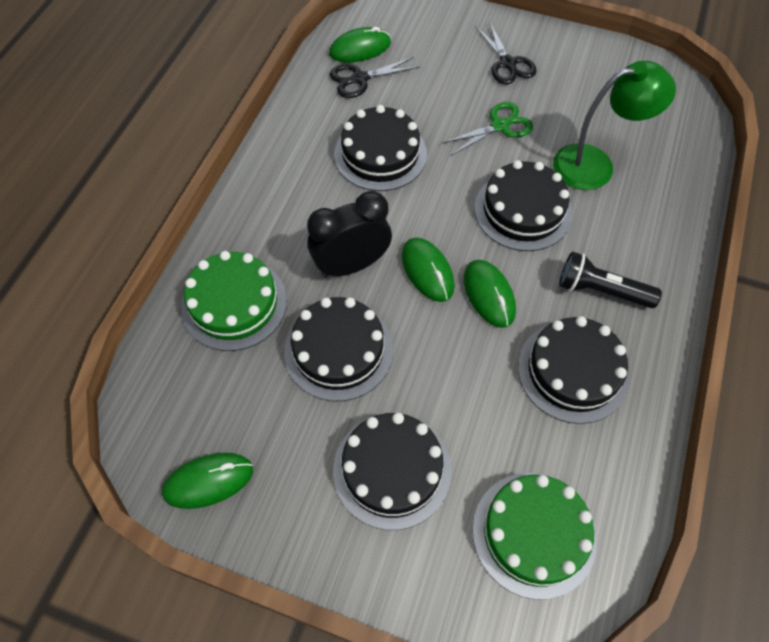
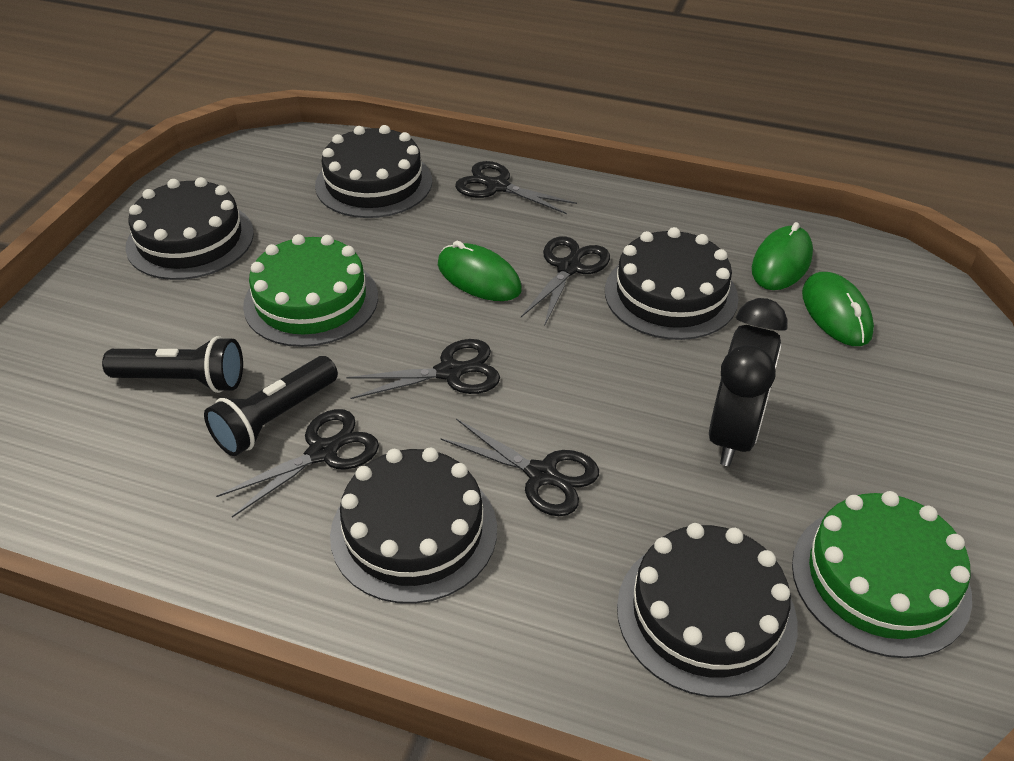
black flashlight: [559,252,662,308] = 1 -> [102,336,243,393] [204,356,338,456] = 2
black scissors: [330,57,420,98] [475,21,537,84] = 2 -> [216,409,379,517] [346,339,500,399] [440,419,599,516] [455,161,577,214] [521,236,610,326] = 5
green lamp: [553,61,676,190] = 1 -> none = 0
green mouse: [162,453,253,509] [329,27,391,62] [402,238,455,302] [464,260,516,328] = 4 -> [438,241,522,301] [752,222,813,290] [802,272,874,346] = 3
green scissors: [441,102,533,156] = 1 -> none = 0

